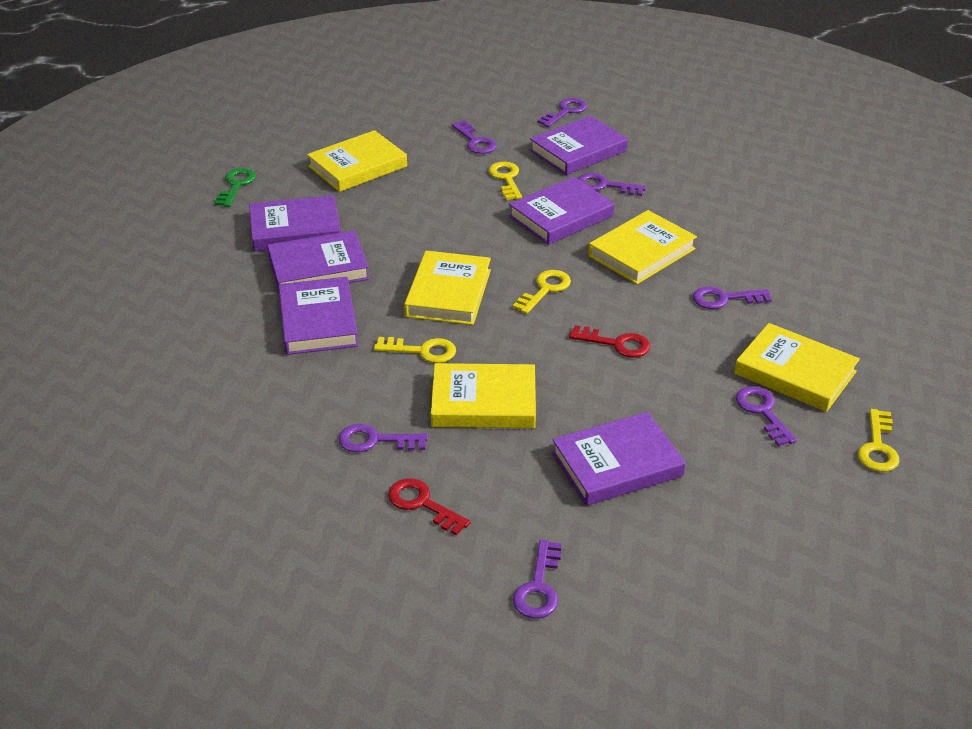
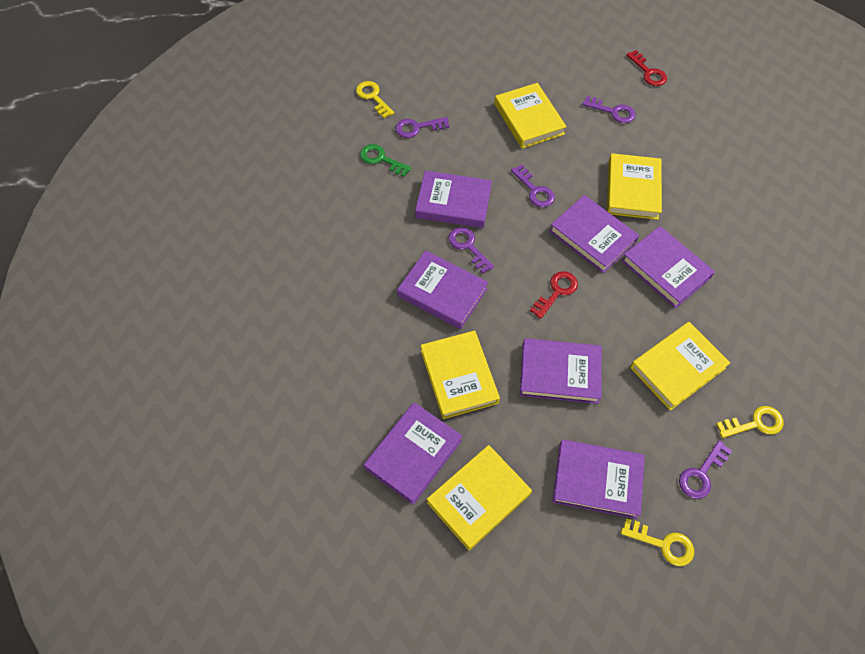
purple book: [249,195,341,252] [267,230,369,291] [278,277,359,355] [509,177,614,245] [530,115,628,175] [552,412,686,506] = 6 -> [364,402,462,505] [397,250,488,329] [415,171,492,228] [520,338,602,404] [549,195,639,273] [553,439,645,519] [622,226,715,308] = 7
purple key: [338,424,428,452] [452,120,497,154] [513,539,562,619] [537,98,587,127] [578,173,646,196] [693,286,772,309] [736,386,797,446] = 7 -> [395,117,449,138] [448,227,494,274] [511,164,555,207] [582,96,636,123] [679,441,732,499] = 5
yellow key: [374,337,456,363] [489,162,522,200] [512,270,571,314] [858,409,900,472] = 4 -> [356,81,394,118] [621,518,694,566] [716,406,784,438] = 3

